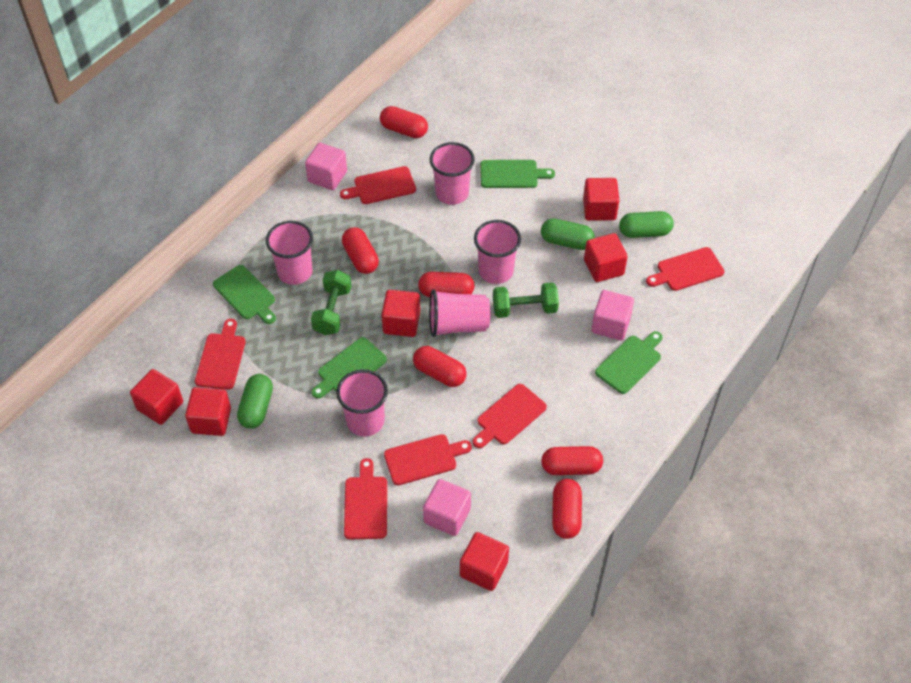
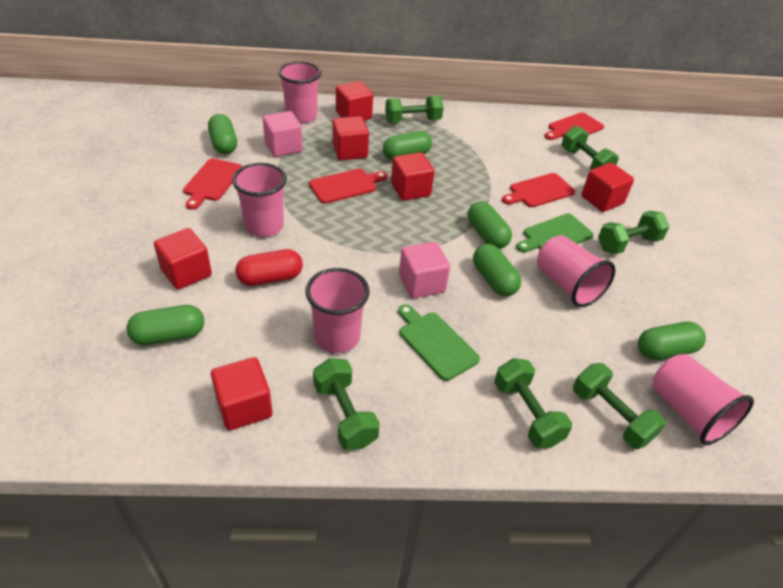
green capsule: [237,374,273,429] [541,218,595,250] [619,211,674,238] = 3 -> [127,305,204,345] [208,114,237,154] [383,131,432,161] [468,201,512,249] [473,244,521,296] [638,322,706,360] = 6
green cutting board: [213,265,276,324] [312,337,387,399] [481,160,555,188] [595,331,663,394] = 4 -> [398,304,480,381] [516,213,593,253] = 2
green dumbbell: [311,270,352,335] [493,282,559,318] = 2 -> [313,358,380,450] [385,95,444,123] [494,358,572,448] [561,126,619,170] [573,363,666,449] [598,211,669,254] = 6
pink cube: [305,143,347,190] [423,479,471,536] [591,290,634,340] = 3 -> [263,111,303,157] [399,242,450,299] = 2
red capsule: [342,227,379,274] [380,106,428,138] [413,346,467,387] [418,272,475,297] [541,446,603,475] [552,479,582,539] = 6 -> [235,249,303,286] = 1
red cutting board: [195,319,246,390] [340,166,416,204] [344,458,387,539] [384,434,472,485] [473,384,547,448] [646,247,725,291] = 6 -> [183,158,243,210] [309,169,387,204] [502,173,575,207] [545,112,604,140] = 4

